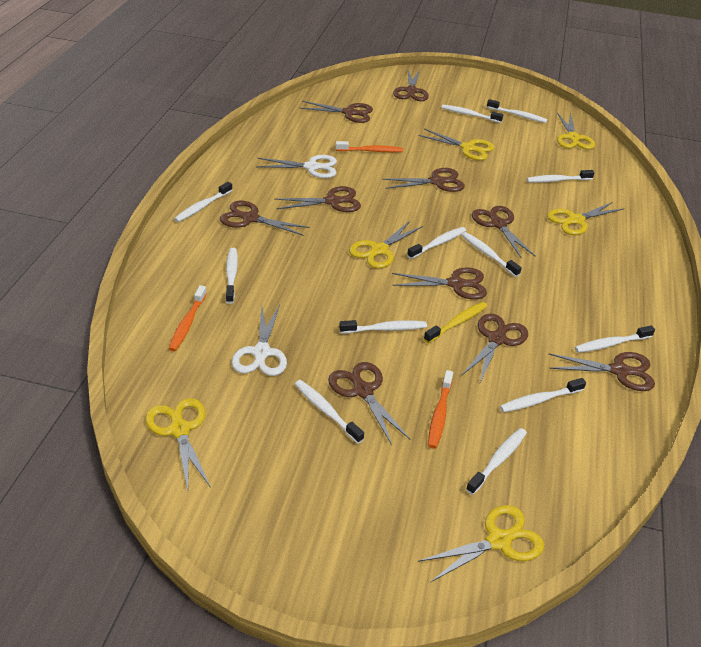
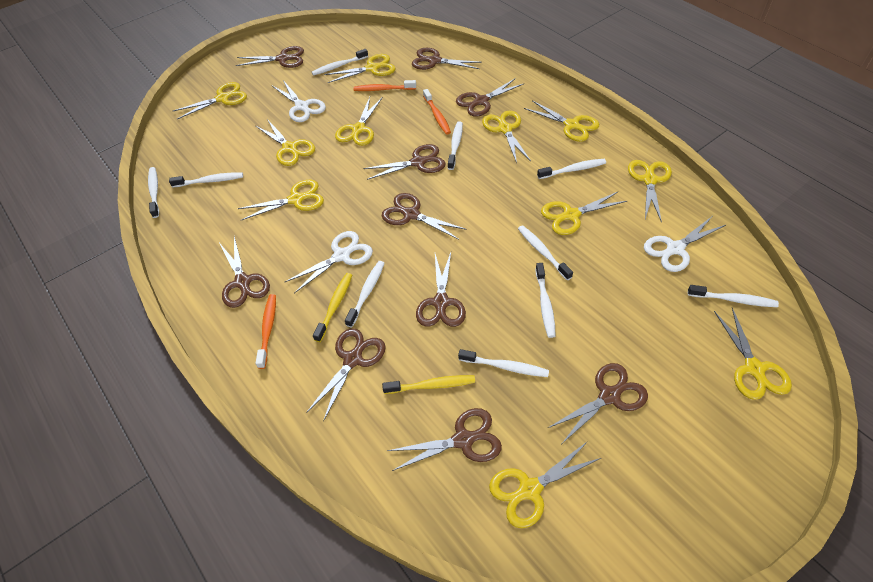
white scissors: [232,305,287,376] [256,155,337,178] = 2 -> [272,80,326,122] [285,231,373,293] [644,217,726,272] = 3
white toothbrush: [174,182,232,222] [226,248,238,304] [295,380,364,444] [339,320,427,333] [407,227,466,259] [441,105,504,123] [462,232,522,277] [466,428,527,495] [487,99,547,123] [500,378,586,412] [526,170,594,183] [575,325,655,353] = 12 -> [148,167,159,218] [169,172,243,188] [312,49,368,76] [345,261,385,327] [448,121,463,170] [458,349,549,377] [518,225,573,280] [535,263,556,338] [537,159,606,179] [688,285,779,307] = 10
yellow scissors: [145,398,211,491] [349,221,423,269] [418,128,494,161] [418,505,544,582] [547,202,623,235] [557,113,595,150] = 6 -> [173,82,247,119] [238,180,324,220] [256,119,315,166] [324,54,396,83] [335,97,383,146] [482,111,531,163] [489,441,601,528] [524,100,599,142] [541,191,627,235] [628,160,672,223] [714,308,792,400] = 11
yellow toothbrush: [424,302,487,343] = 1 -> [313,273,352,342] [382,375,475,394] = 2

